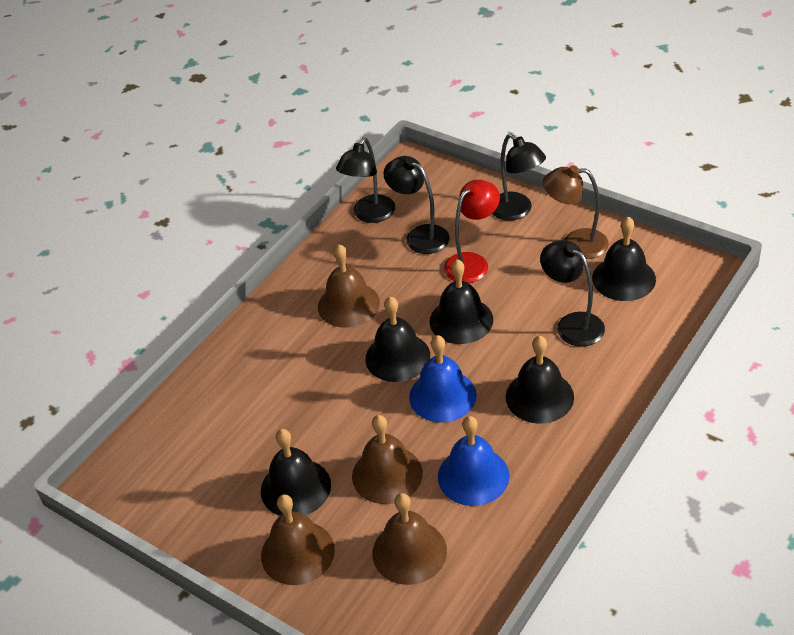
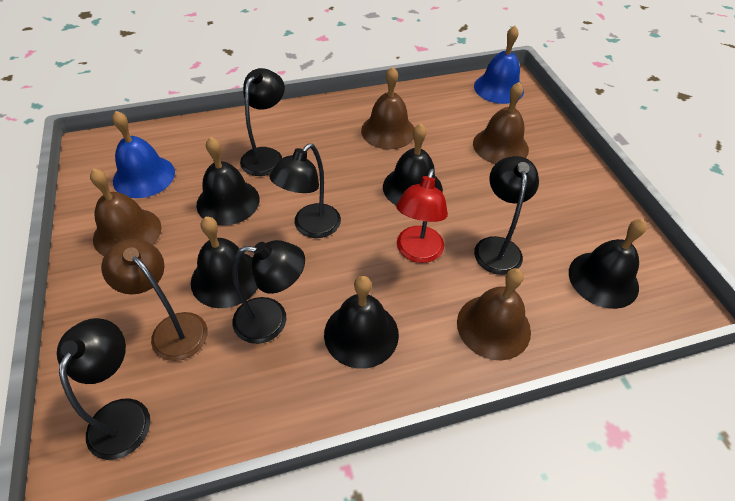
black lamp: [336,138,395,223] [384,156,449,254] [492,134,546,221] [540,240,605,346] = 4 -> [57,318,150,460] [232,240,305,344] [240,68,285,176] [269,143,341,238] [474,156,539,275] = 5

